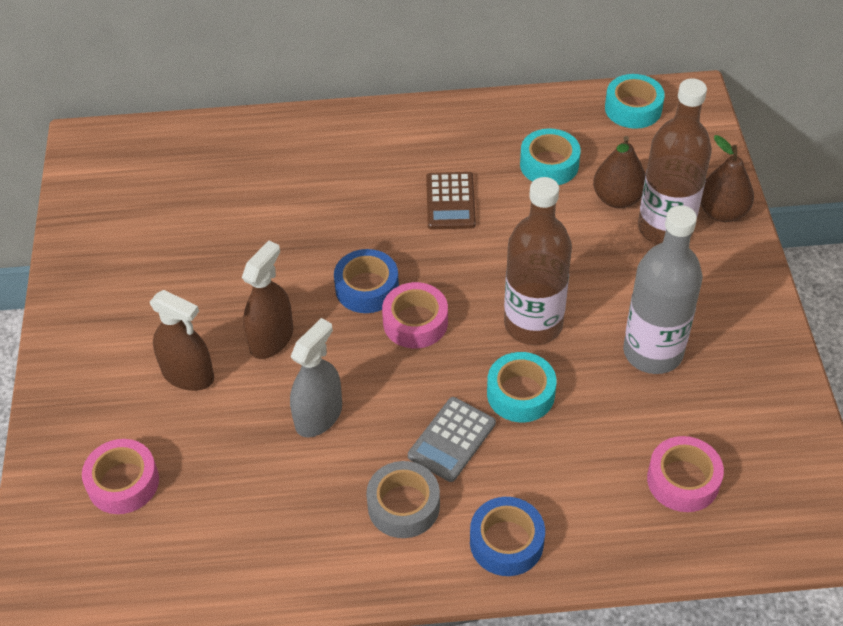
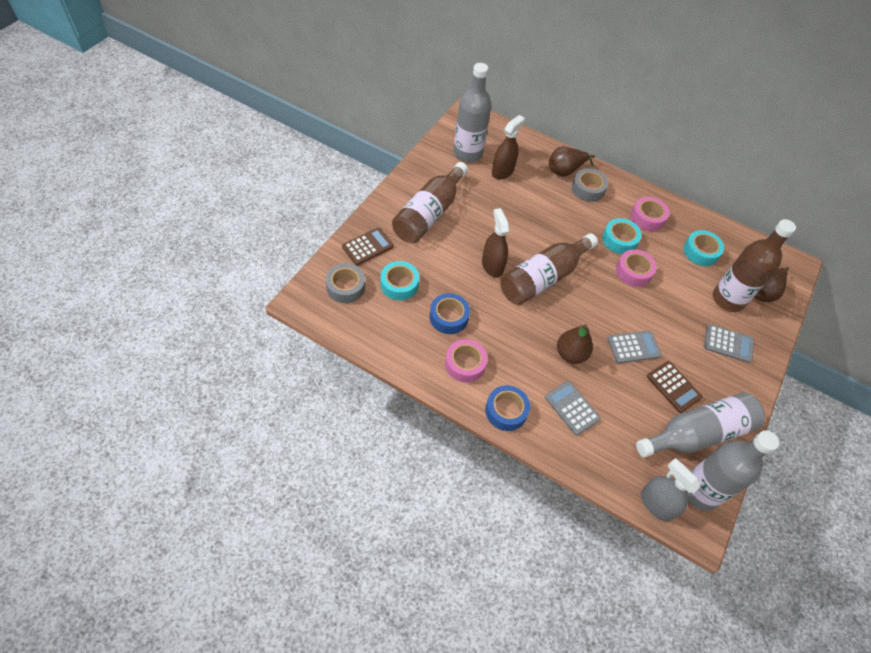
brown bottle: [504,177,572,345] [638,78,712,245] = 2 -> [392,162,468,243] [501,233,598,305] [713,219,796,312] = 3
brown calculator: [426,172,476,229] = 1 -> [342,228,394,265] [647,361,703,413] = 2
brown pear: [593,136,646,208] [701,135,754,222] = 2 -> [549,146,595,177] [557,324,593,364] [755,267,789,302] = 3
grey bottle: [623,205,703,374] = 1 -> [453,63,491,162] [636,392,765,458] [687,431,779,511] = 3
grey calculator: [408,397,496,482] = 1 -> [545,381,601,436] [607,331,662,363] [704,324,754,363] = 3
grey tape: [366,461,440,538] = 1 -> [326,263,365,303] [572,168,608,202] = 2

